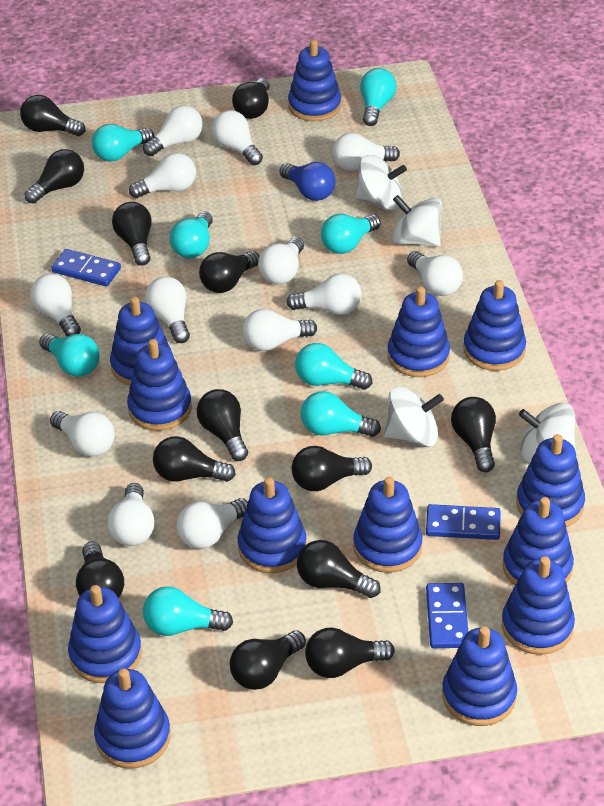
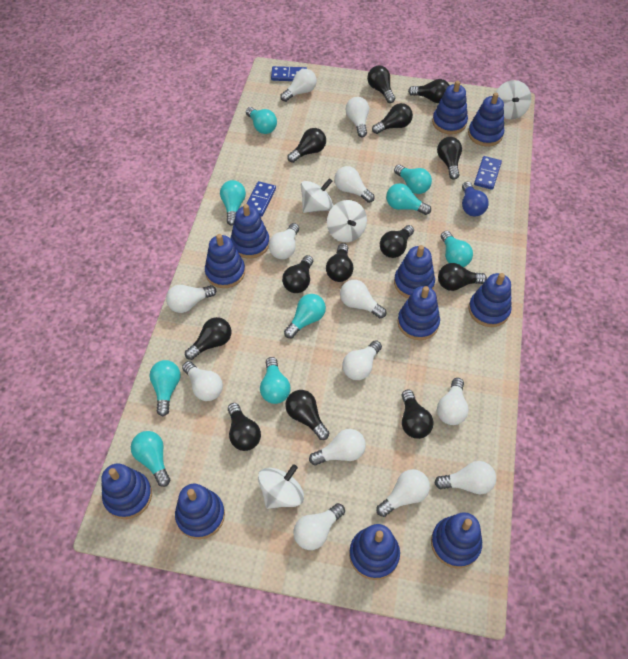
blue stacking toy: [68,585,142,683] [94,668,171,769] [110,297,171,386] [127,339,192,431] [237,477,306,573] [288,39,341,121] [353,477,422,573] [388,286,450,377] [442,626,517,726] [463,280,526,371] [502,556,575,655] [503,497,574,585] [516,434,585,527] = 13 -> [101,463,152,519] [175,484,225,539] [205,234,245,288] [230,204,270,259] [349,524,400,580] [394,245,435,298] [397,286,440,340] [431,512,482,569] [432,81,468,134] [468,93,504,146] [468,273,512,327] = 11
turquoise light bulb: [39,333,100,377] [92,124,154,162] [143,586,233,636] [170,212,213,258] [295,343,373,390] [301,391,381,437] [321,214,381,254] [360,68,397,126] = 8 -> [131,431,170,487] [150,360,180,416] [220,180,246,226] [246,107,277,134] [260,357,291,404] [284,294,326,338] [386,183,431,215] [394,165,432,194] [441,231,473,267] = 9

